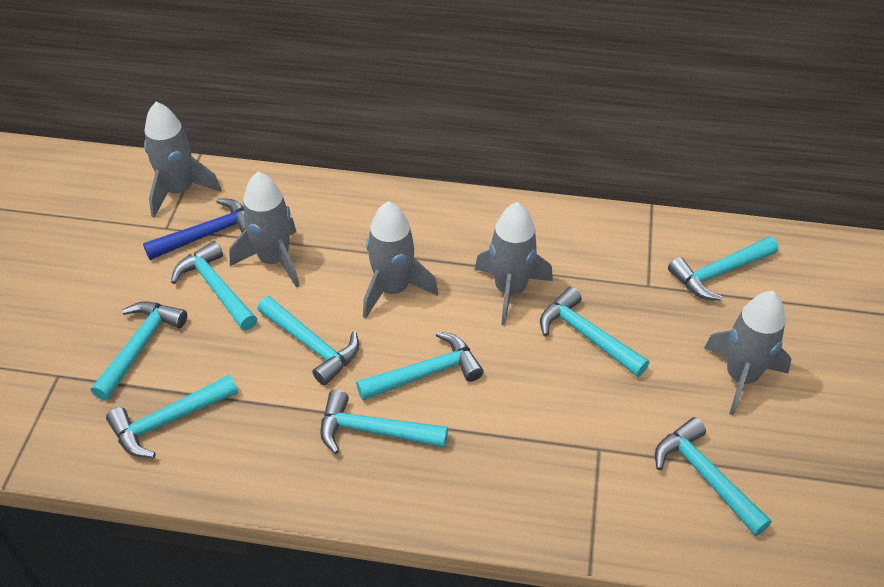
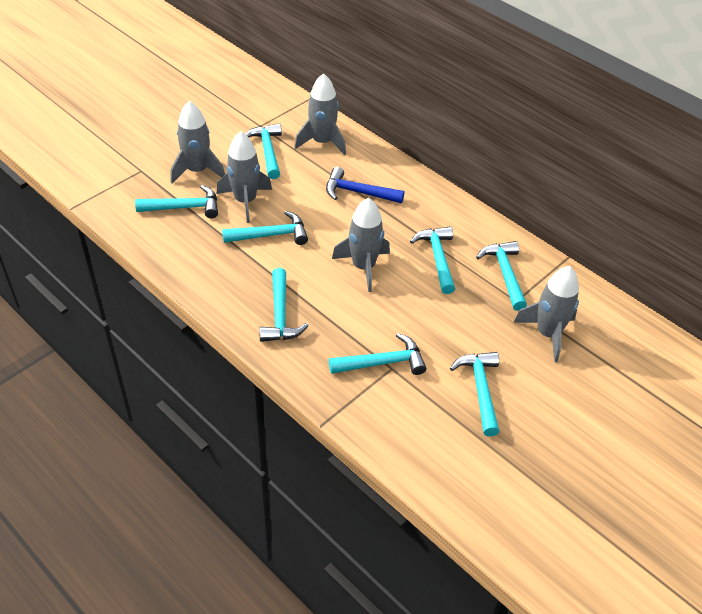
turquoise hammer: [91,301,187,401] [106,374,238,458] [171,241,257,330] [257,296,359,385] [320,390,448,454] [356,331,484,400] [540,287,649,377] [655,417,772,536] [668,236,778,301] = 9 -> [135,185,218,218] [222,211,308,245] [246,123,282,179] [259,268,309,342] [329,333,426,375] [410,226,455,294] [450,352,500,436] [476,241,527,311] = 8

